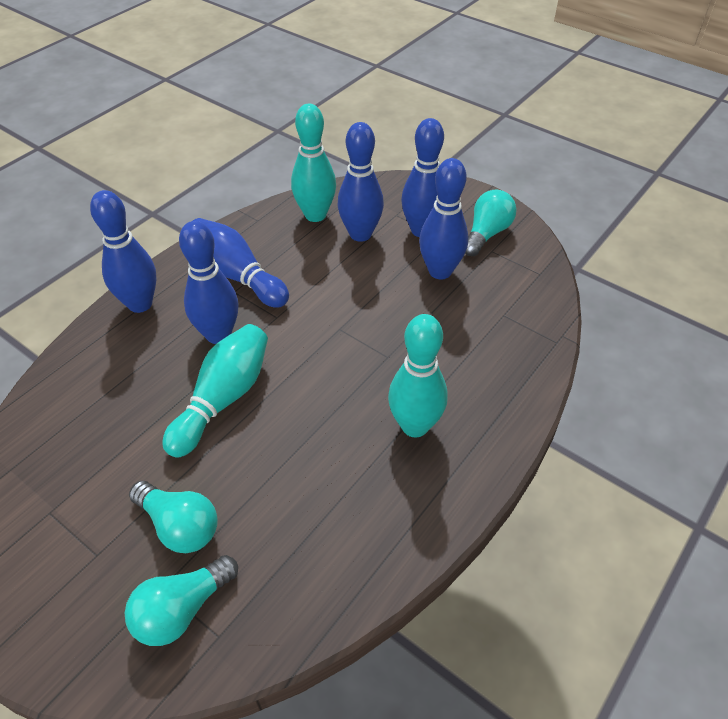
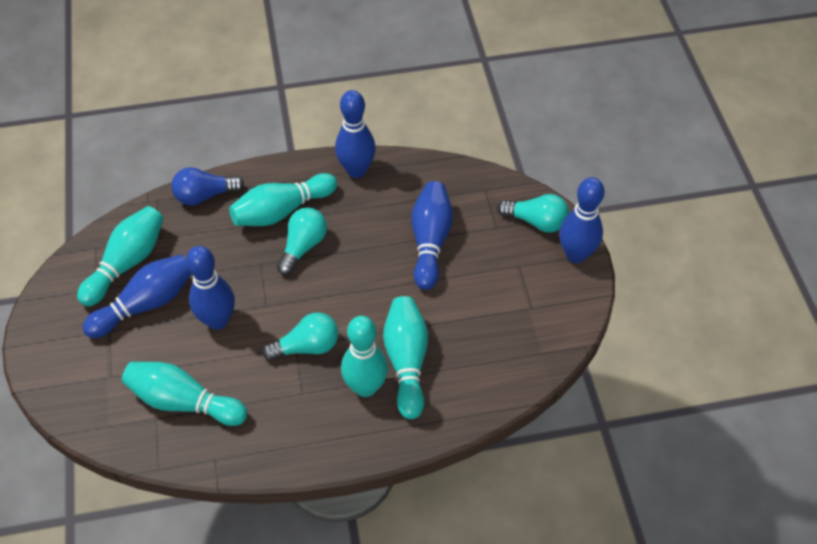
blue bowling pin: [90,190,157,313] [179,221,239,344] [193,218,289,308] [337,122,384,242] [401,118,444,237] [419,158,468,279] = 6 -> [82,254,192,338] [186,246,235,330] [335,90,376,178] [411,181,453,290] [559,177,605,263] = 5
blue light bulb: none = 0 -> [172,167,244,205] = 1
turquoise bowling pin: [162,324,268,458] [291,104,336,222] [388,314,448,437] = 3 -> [77,206,164,306] [122,362,247,426] [229,173,337,226] [341,316,388,397] [383,296,428,419] = 5

